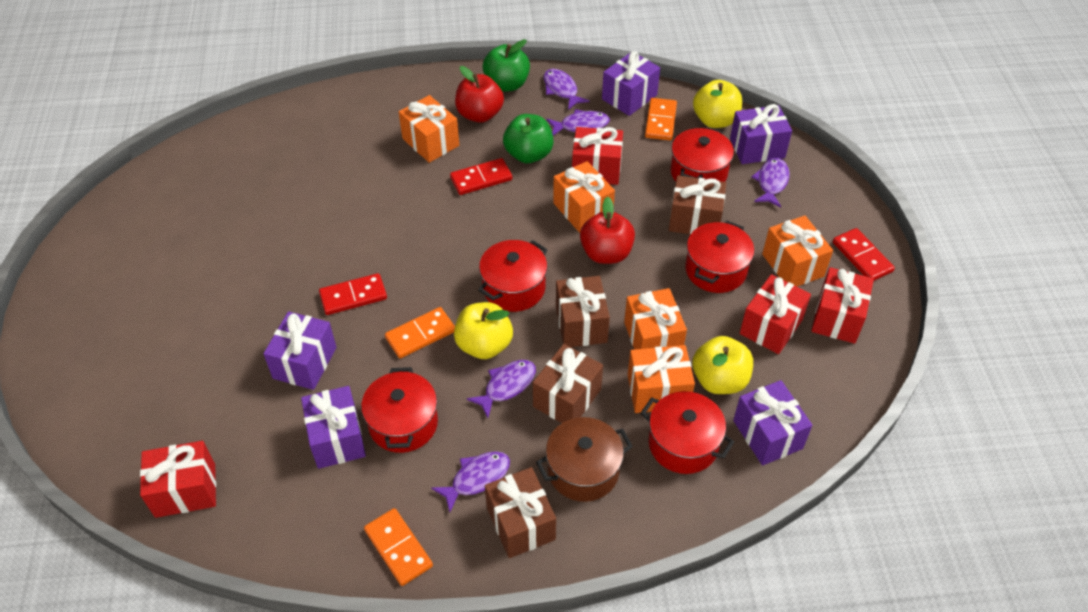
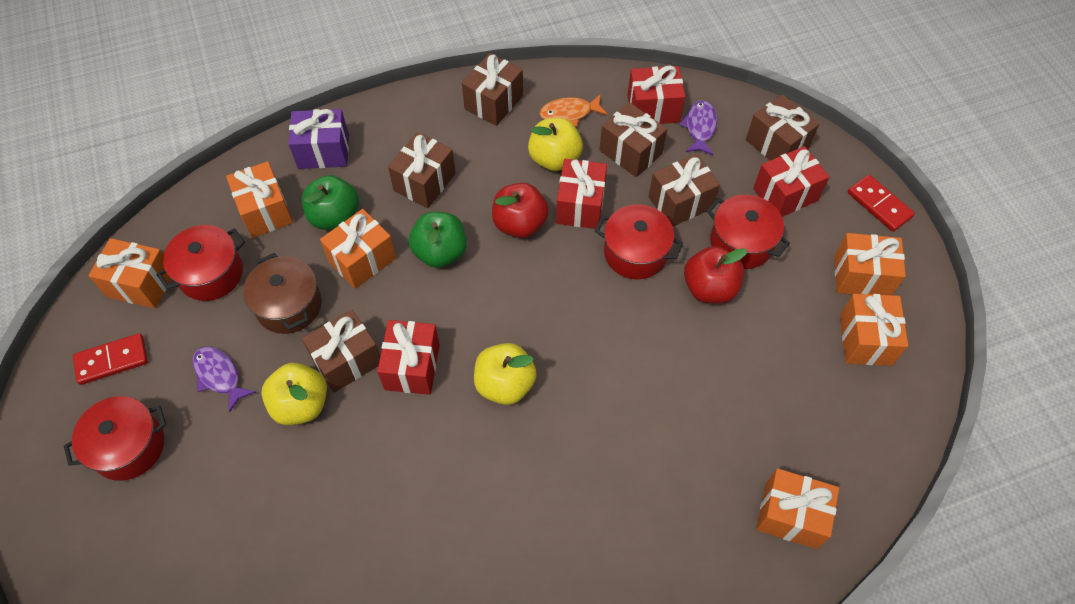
brown gift: [485,467,556,558] [533,344,603,423] [556,276,610,347] [669,175,726,235] = 4 -> [302,310,380,393] [388,132,456,208] [462,53,523,126] [600,102,667,177] [649,154,720,226] [746,94,819,160] = 6
orange domino: [364,508,433,586] [385,307,455,358] [645,98,677,140] = 3 -> none = 0
orange fish: none = 0 -> [539,94,607,127] = 1
orange gift: [399,95,459,163] [553,161,615,233] [624,288,687,350] [628,345,695,413] [762,216,833,287] = 5 -> [88,238,171,309] [226,161,293,238] [320,209,396,289] [756,468,839,549] [834,233,906,295] [840,294,908,366] = 6
purple fish: [431,451,510,512] [467,360,536,418] [544,69,590,110] [546,109,610,136] [752,158,790,208] = 5 -> [192,346,256,413] [679,100,717,155] = 2
purple gift: [263,311,337,390] [301,386,366,469] [602,51,660,116] [730,104,792,164] [733,380,812,465] = 5 -> [288,109,349,169] = 1
red domino: [319,273,387,315] [450,158,512,195] [833,228,895,281] = 3 -> [73,333,148,385] [848,175,915,232] = 2
red pot: [361,367,438,453] [478,240,548,312] [641,391,734,474] [670,127,734,182] [685,221,754,293] = 5 -> [64,396,166,481] [156,225,245,301] [595,204,683,279] [706,195,790,269] = 4

